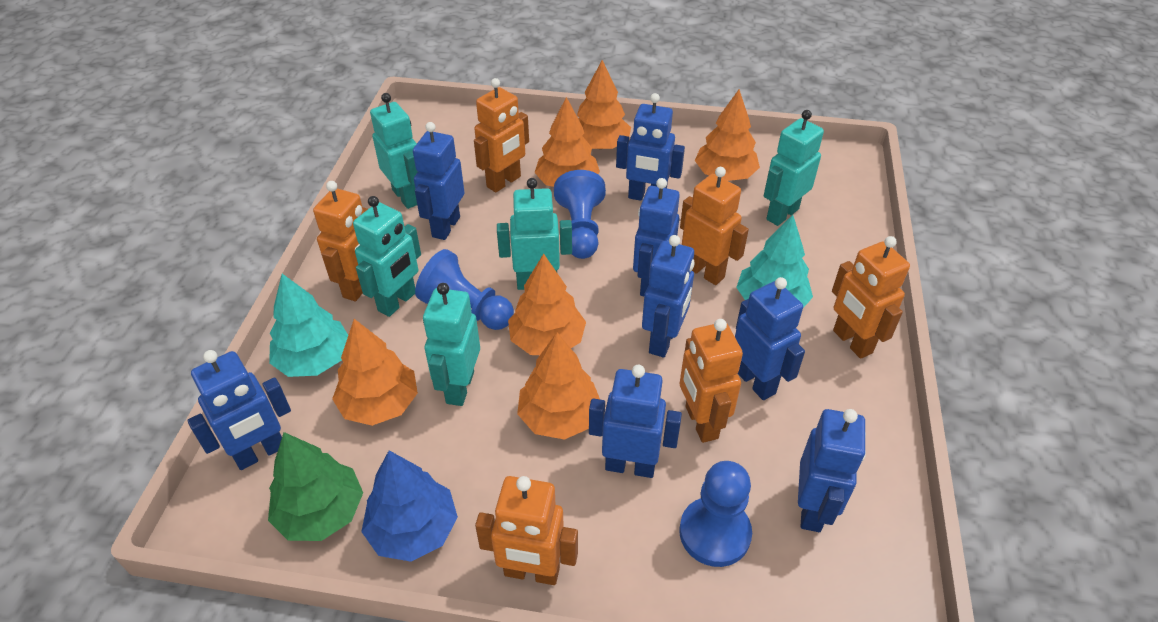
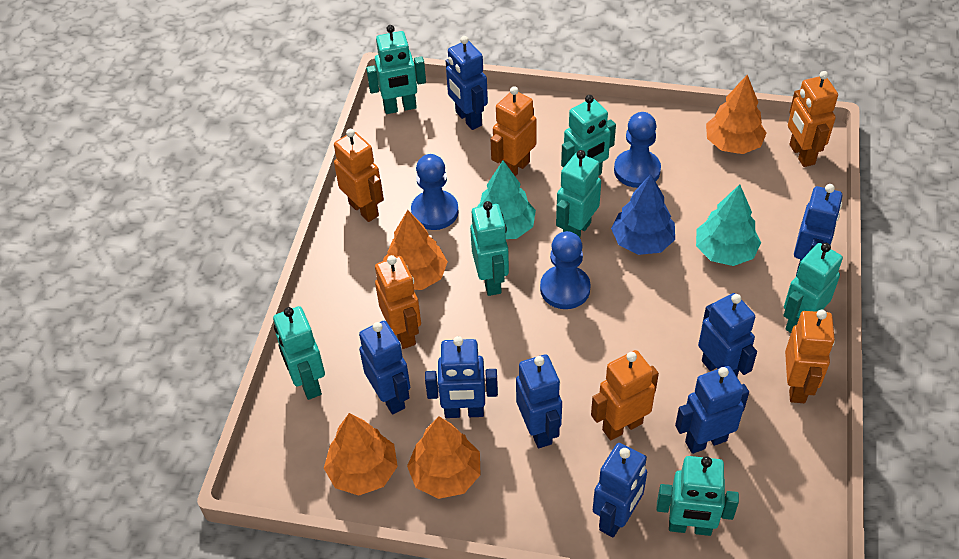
green tree: [268,432,363,541] = 1 -> none = 0
orange tree: [332,319,418,426] [508,254,586,355] [517,332,600,440] [535,97,600,187] [577,60,631,149] [695,89,760,181] = 6 -> [324,413,398,496] [383,210,448,290] [407,416,481,499] [706,75,767,154] = 4
turquoise robot: [353,196,421,317] [370,93,418,209] [423,283,480,406] [497,178,572,290] [764,110,824,226] = 5 -> [273,306,325,400] [366,25,426,114] [470,201,509,296] [556,150,601,237] [561,95,616,175] [656,456,739,536] [783,243,843,333] = 7

